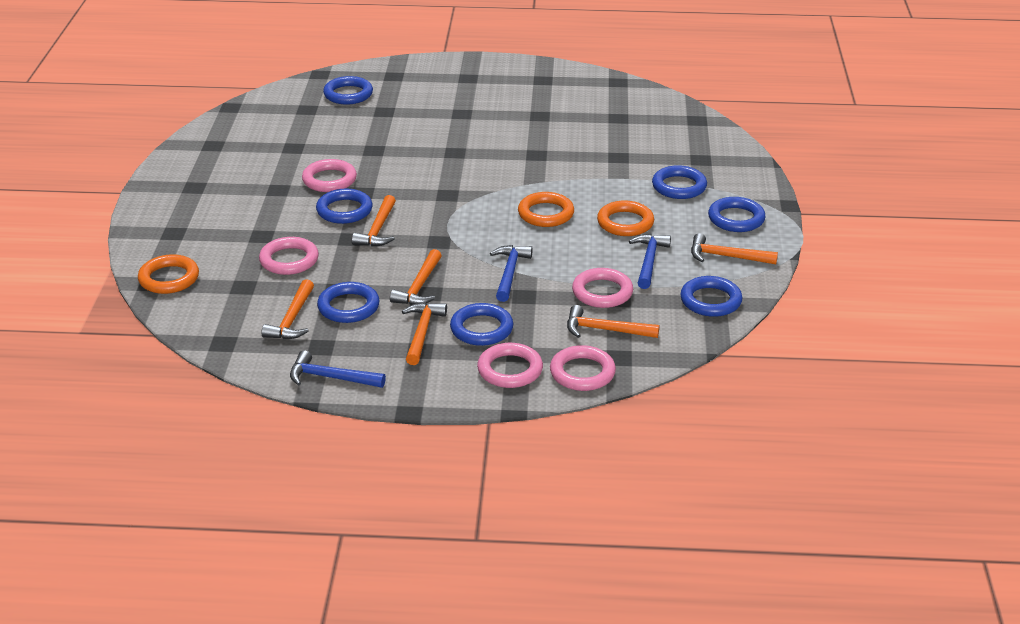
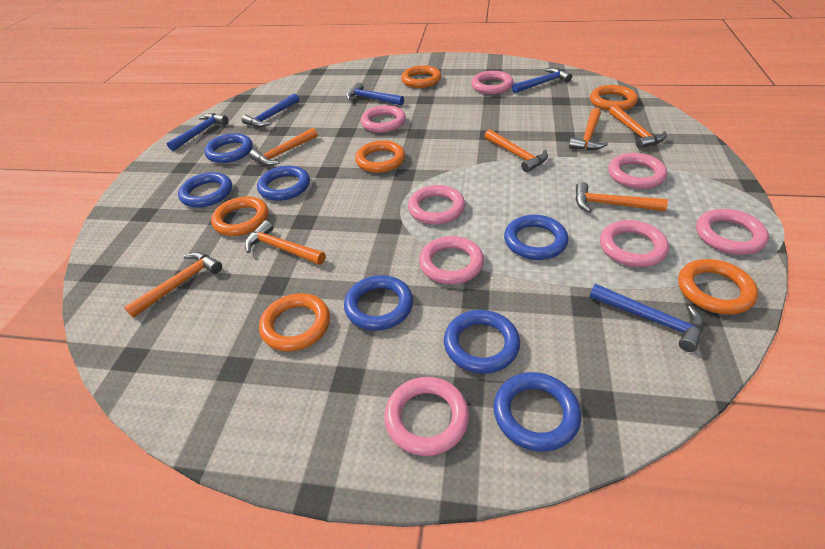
blue hammer: [290,350,386,388] [490,245,533,302] [629,234,671,289] = 3 -> [167,113,228,151] [241,93,299,127] [346,82,404,106] [512,68,572,93] [589,284,704,352] = 5
orange hammer: [261,279,314,339] [352,195,396,247] [390,249,442,305] [402,302,447,365] [567,305,659,338] [691,233,778,264] = 6 -> [124,252,222,318] [245,220,326,265] [250,128,318,166] [484,129,548,172] [569,108,608,150] [575,182,668,213] [609,105,666,149] = 7
orange ring: [138,254,199,294] [518,192,574,227] [597,200,654,236] = 3 -> [211,196,268,236] [259,293,330,352] [355,141,405,173] [401,65,441,88] [590,85,638,111] [678,259,758,314] = 6
pink ring: [259,237,319,275] [302,159,357,192] [477,343,543,388] [550,345,616,391] [572,268,633,308] = 5 -> [361,105,406,133] [384,377,469,456] [408,185,465,225] [419,236,484,284] [471,71,514,94] [600,220,669,267] [608,153,667,189] [696,209,769,255] = 8

